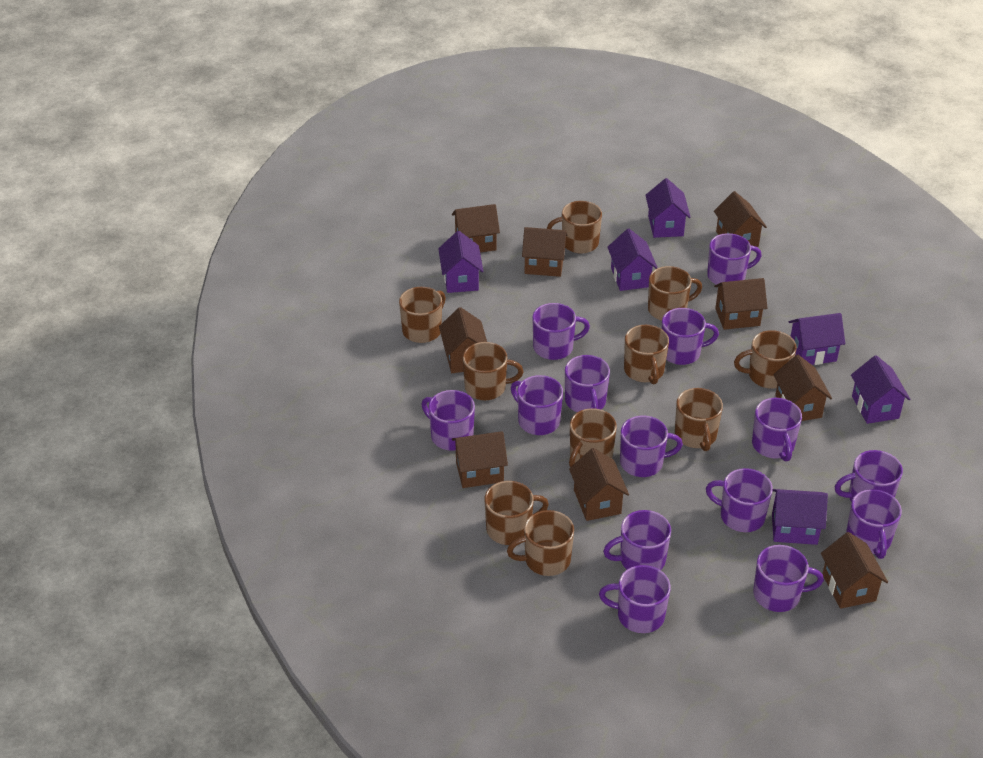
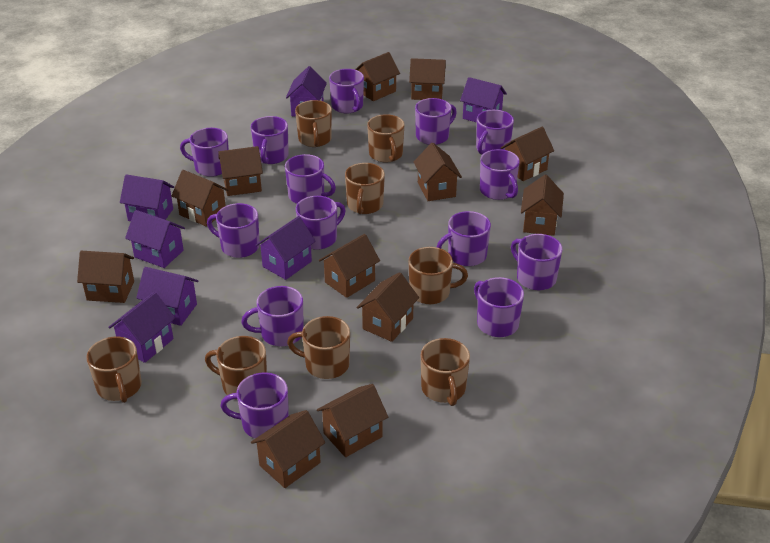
brown house: [439,307,487,373] [452,204,500,253] [452,431,508,488] [522,227,567,277] [569,448,629,521] [714,191,767,247] [714,278,767,330] [773,355,832,421] [821,532,888,609] = 9 -> [77,251,134,303] [172,170,228,227] [218,146,263,196] [251,410,325,488] [317,384,388,457] [319,234,380,298] [355,52,400,101] [357,272,419,342] [409,58,446,100] [414,143,462,201] [501,127,554,181] [521,175,564,236] = 12
brown mug: [399,287,446,343] [463,342,524,400] [485,481,549,545] [507,510,574,576] [547,201,602,254] [569,408,617,467] [624,325,669,385] [648,266,702,321] [675,388,723,451] [734,330,797,388] = 10 -> [86,336,142,403] [205,336,267,400] [287,316,350,379] [295,100,332,147] [345,163,385,214] [367,114,405,163] [408,247,468,304] [421,338,470,406] = 8
purple house: [438,231,483,293] [607,229,658,291] [645,178,691,238] [772,489,828,545] [789,313,845,365] [851,355,910,424] = 6 -> [108,292,175,363] [120,174,174,221] [125,210,185,268] [136,267,198,326] [255,216,316,280] [286,66,327,117] [460,77,507,123] = 7

